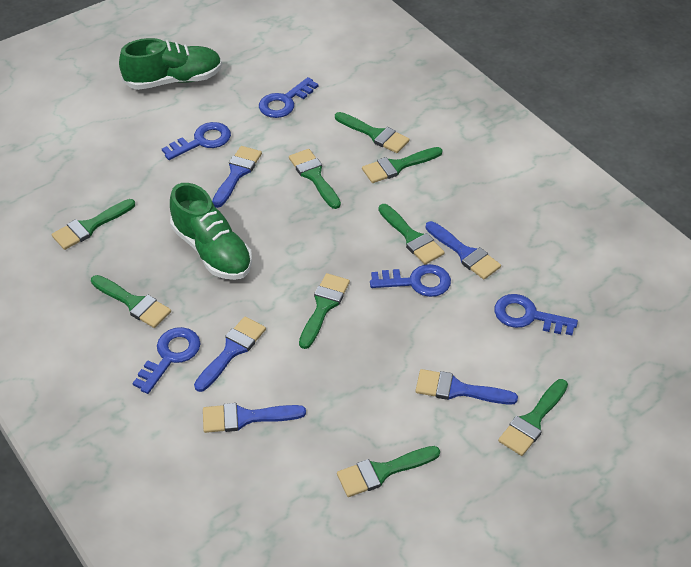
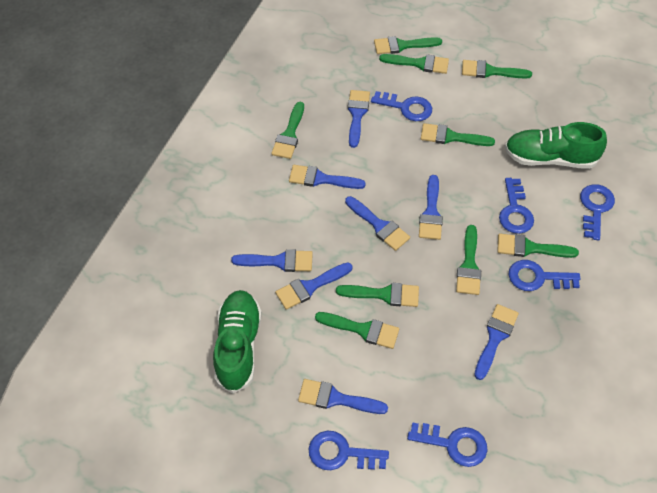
blue brush: [194,317,266,392] [203,403,306,433] [212,146,262,208] [416,369,518,404] [426,221,501,279] = 5 -> [231,249,313,272] [275,262,353,310] [289,165,366,189] [298,379,388,414] [345,196,410,251] [348,90,370,148] [419,175,443,240] [474,304,519,380] = 8
blue key: [133,327,201,394] [162,122,231,160] [259,77,318,118] [370,264,451,297] [494,294,578,335] = 5 -> [309,431,389,470] [371,91,432,121] [407,422,487,467] [499,178,534,234] [508,260,580,291] [580,184,615,241] = 6

